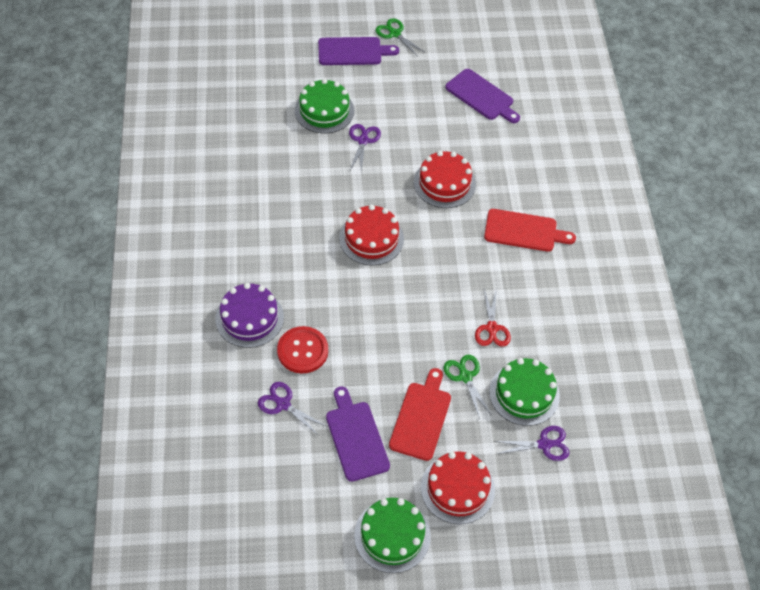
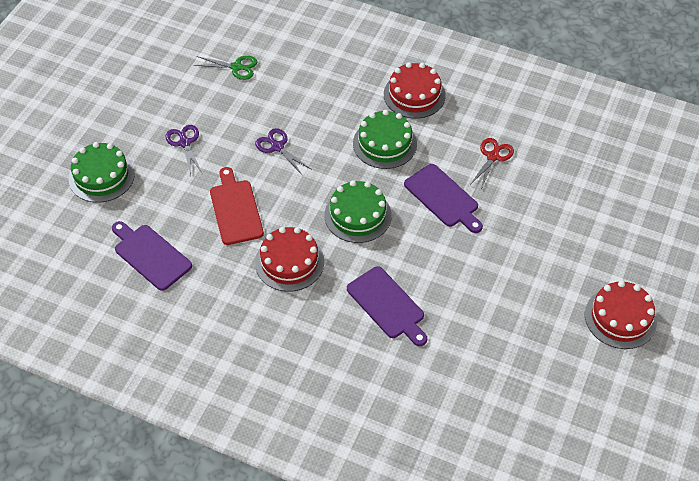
green scissors: [376,18,426,57] [444,355,492,419] = 2 -> [194,56,257,80] = 1
purple cake: [215,283,284,348] = 1 -> none = 0
purple scissors: [258,382,326,436] [349,124,381,172] [494,426,569,461] = 3 -> [166,125,203,175] [255,128,312,176] = 2
red button: [277,326,328,374] = 1 -> none = 0
red cutting board: [389,368,451,461] [484,209,576,252] = 2 -> [210,167,264,245] = 1

